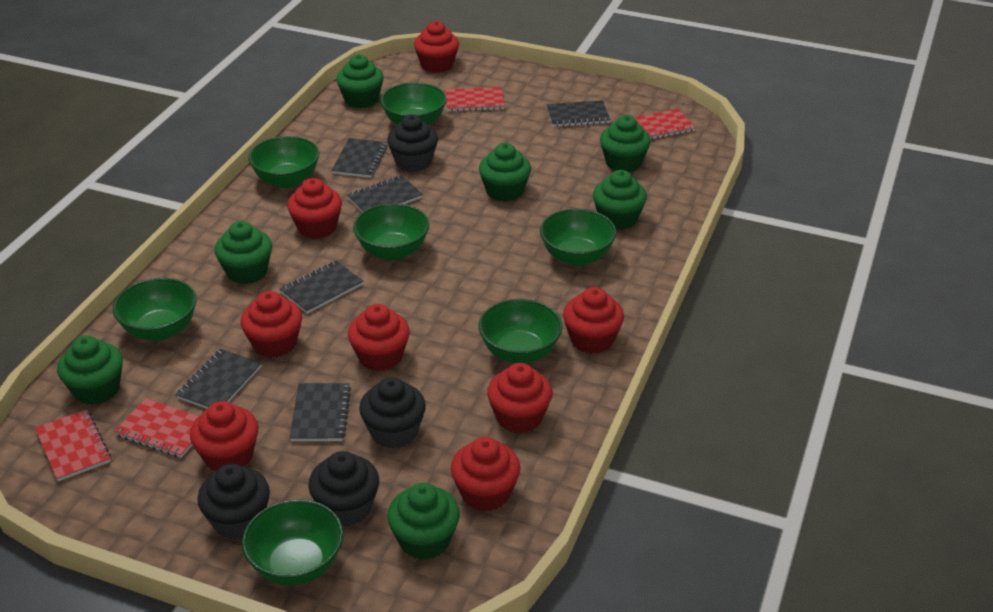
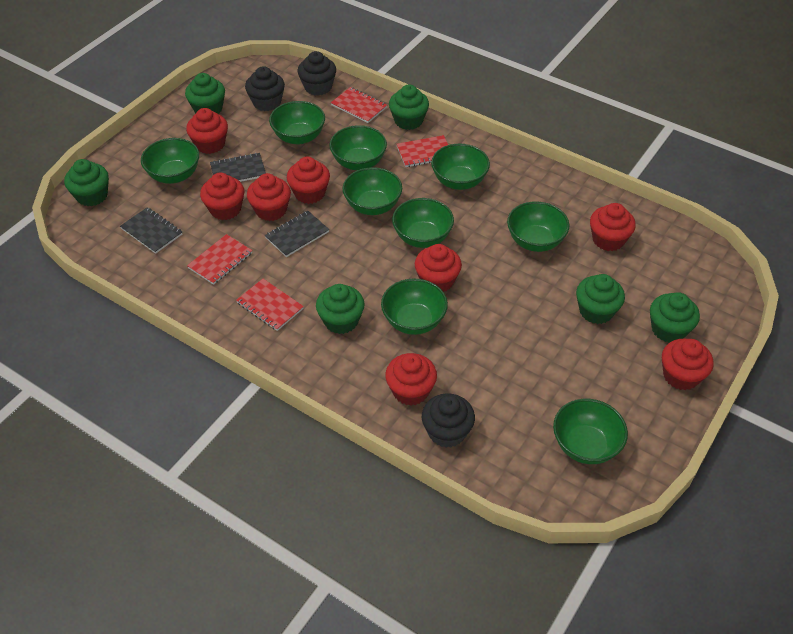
black cupcake: [197,464,270,539] [308,451,379,526] [359,377,426,449] [387,115,438,172] = 4 -> [245,66,285,111] [298,51,336,96] [422,393,475,448] = 3
black notebook: [176,349,262,409] [280,261,363,314] [290,383,351,441] [332,138,387,178] [347,175,423,212] [546,100,610,127] = 6 -> [120,207,182,254] [210,153,266,182] [265,211,329,257] = 3
green bowl: [113,278,197,341] [242,499,344,585] [248,136,319,188] [353,203,429,260] [380,82,447,125] [479,299,563,363] [540,208,616,266] = 7 -> [141,138,199,184] [269,101,325,145] [329,125,387,170] [343,167,402,215] [381,278,448,335] [392,198,454,248] [431,144,490,190] [507,201,569,252] [553,399,628,464] = 9
green cupcake: [57,336,123,405] [215,221,272,284] [336,54,384,108] [387,483,460,560] [479,143,531,202] [593,170,647,230] [600,115,651,172] = 7 -> [64,159,109,206] [185,73,225,114] [316,284,365,334] [389,85,429,130] [576,274,625,324] [650,292,700,343] = 6

